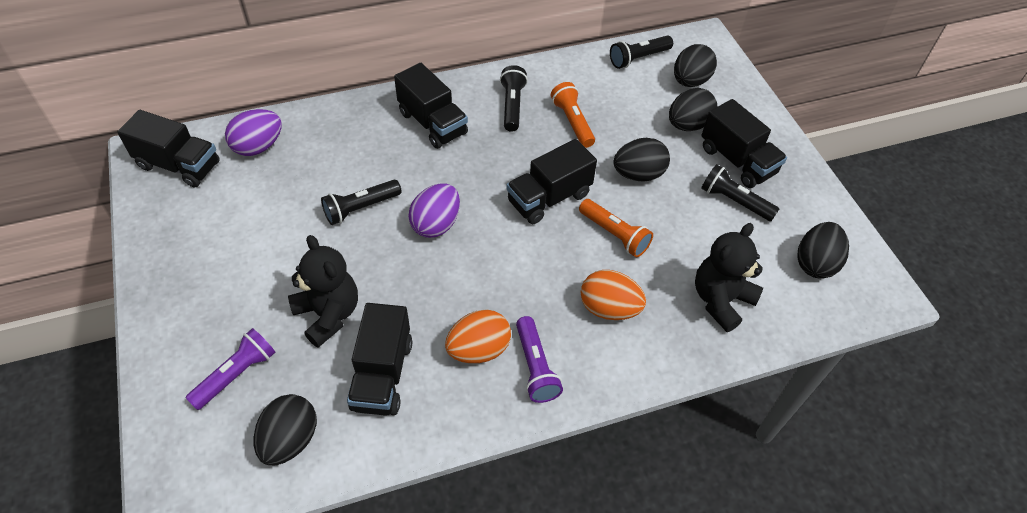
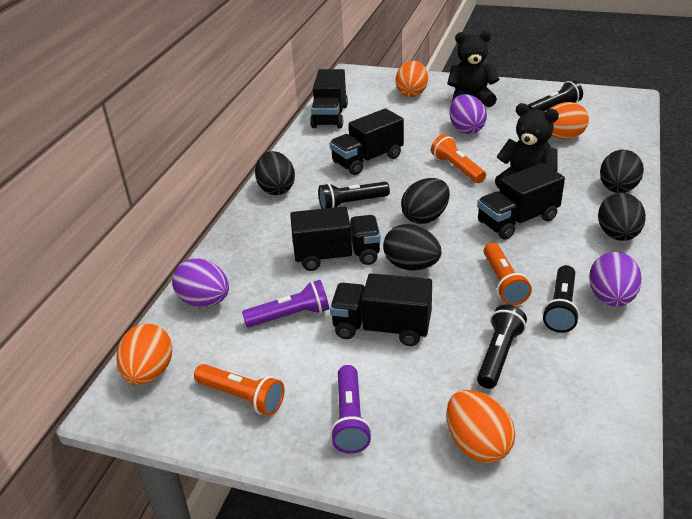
orange egg: [445,309,511,363] [581,270,646,320] = 2 -> [116,323,172,385] [395,61,428,97] [446,390,515,463] [549,102,589,139] = 4
orange flashlight: [551,82,595,148] [579,199,653,257] = 2 -> [194,364,284,416] [431,134,486,183] [484,243,532,306] = 3
purple egg: [225,109,282,156] [408,183,460,238] = 2 -> [172,258,229,307] [449,94,487,134] [589,252,642,307] = 3

